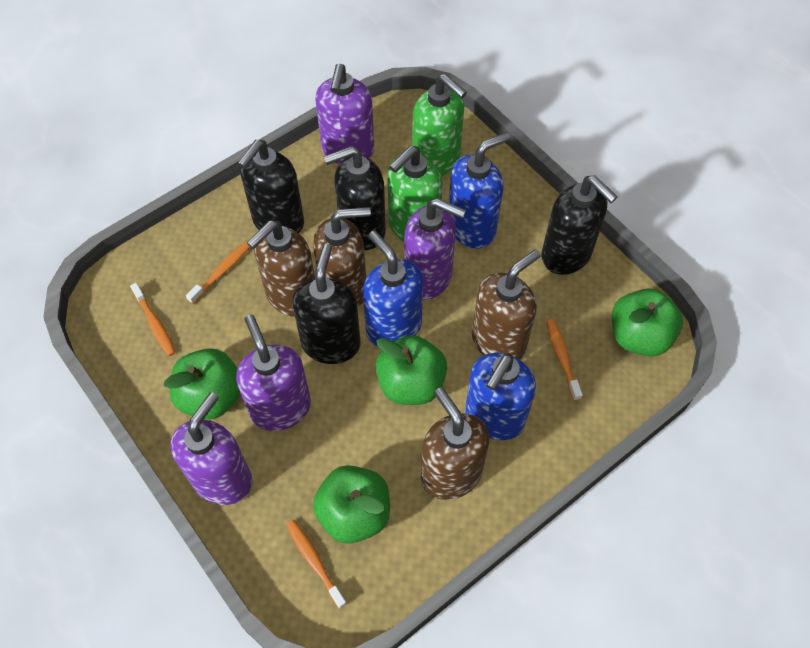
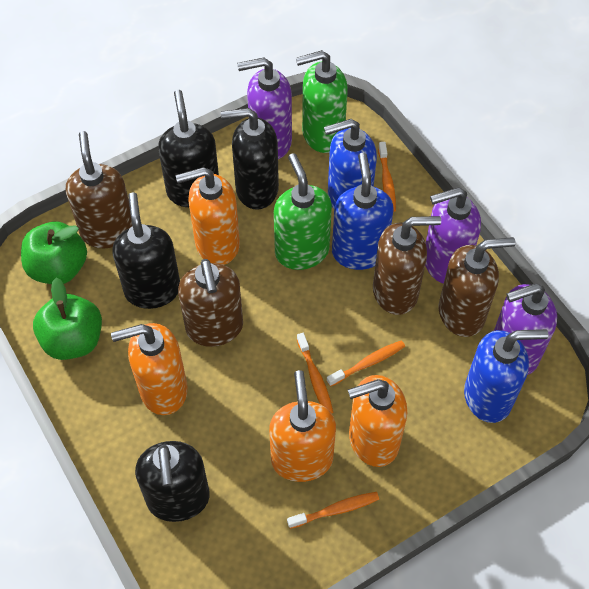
green apple: [164,348,241,420] [313,465,390,544] [375,335,447,405] [612,288,683,357] = 4 -> [21,222,87,284] [33,278,102,360] = 2
orange soap dispenser: none = 0 -> [111,323,188,415] [176,167,240,265] [269,370,336,482] [348,375,407,467] = 4
purple soap dispenser: [171,392,252,505] [236,314,311,431] [315,64,374,164] [404,198,466,300] = 4 -> [237,58,292,159] [425,187,481,284] [494,283,557,375] = 3

